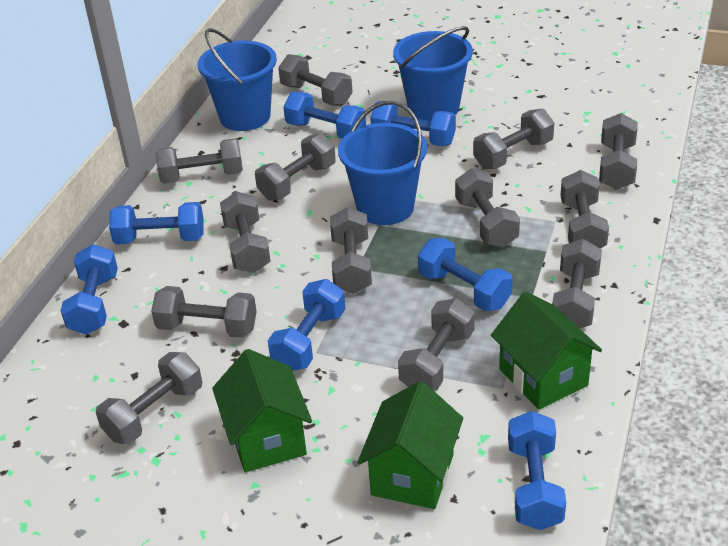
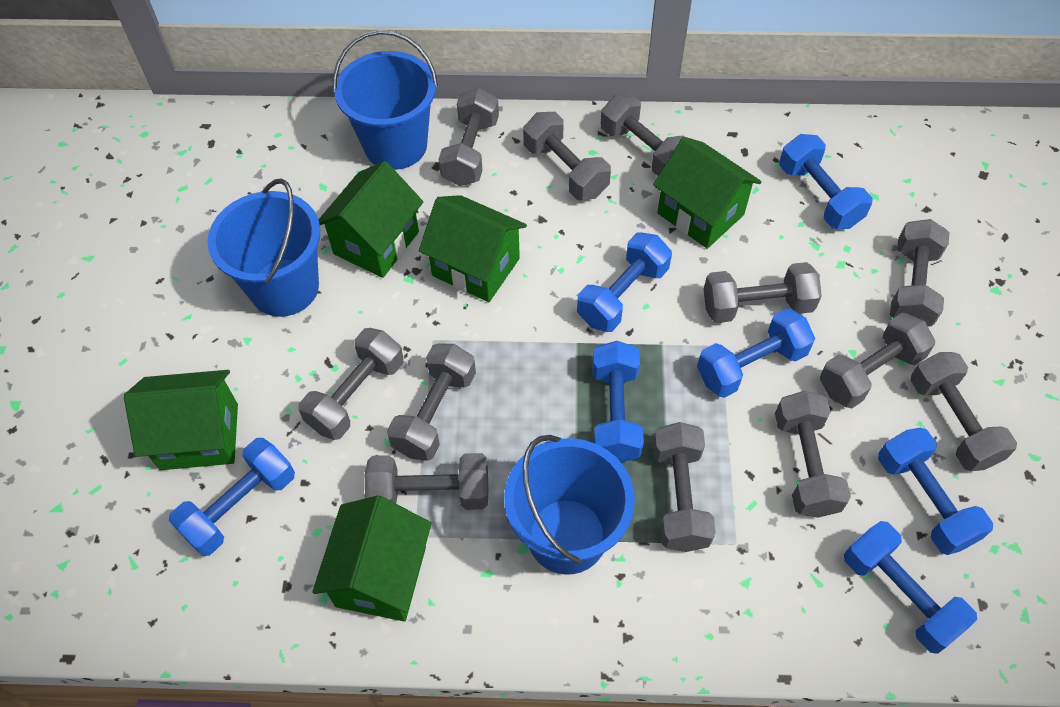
green house: [212,349,312,472] [357,381,463,509] [491,292,602,410] = 3 -> [124,370,238,470] [312,495,432,622] [318,161,423,278] [419,195,527,302] [653,137,762,249] = 5
grey dumbbell: [96,352,202,444] [151,286,257,337] [156,139,243,184] [220,191,271,273] [255,133,336,201] [278,54,353,106] [330,207,372,294] [398,298,475,391] [455,168,520,248] [473,109,554,169] [552,239,602,328] [561,170,609,248] [599,113,638,190] = 13 -> [299,328,403,440] [365,453,488,510] [387,343,476,461] [438,88,499,186] [523,112,611,200] [601,94,685,176] [653,422,716,552] [704,262,822,323] [775,391,851,518] [820,313,935,408] [890,219,950,326] [910,352,1017,471] = 12

